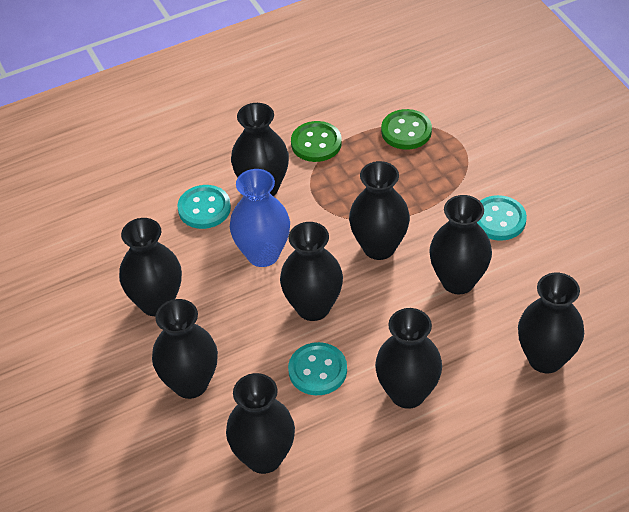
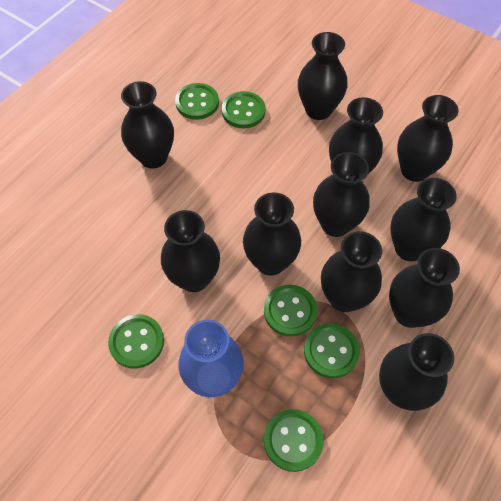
black vase: [119,218,182,316] [152,299,218,399] [226,373,295,474] [231,103,289,196] [280,222,343,321] [349,161,410,260] [375,308,442,409] [429,195,492,294] [518,273,584,373] = 9 -> [121,81,174,169] [161,210,220,292] [243,192,301,276] [298,32,347,120] [313,152,370,237] [321,231,382,312] [329,97,383,174] [379,333,454,411] [389,248,460,328] [391,178,457,261] [397,95,459,182] = 11
green button: [291,121,342,162] [381,109,432,150] = 2 -> [108,314,164,369] [175,83,219,120] [222,91,265,128] [264,285,317,337] [264,409,323,472] [304,323,360,378] = 6
turquoise button: [177,185,231,229] [288,342,347,395] [477,195,527,241] = 3 -> none = 0

